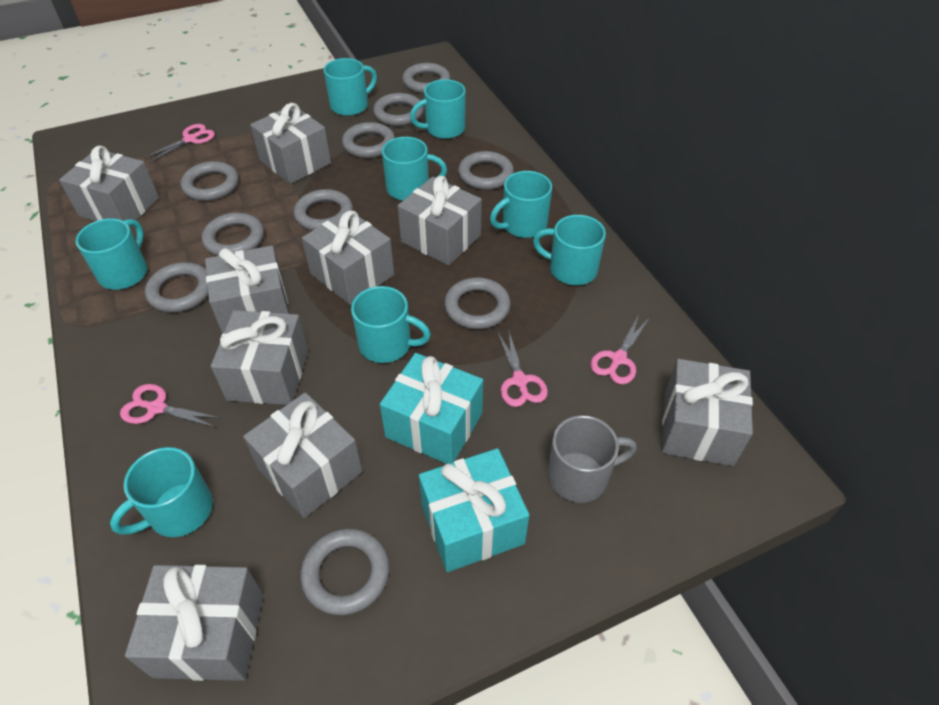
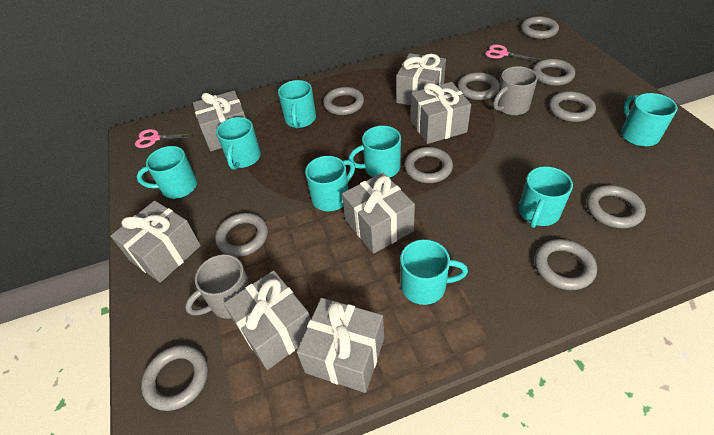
grey gift: [59,146,159,227] [125,565,263,681] [205,245,290,334] [211,310,308,405] [243,392,362,518] [250,103,331,184] [302,209,394,305] [398,176,482,266] [661,359,753,466] = 9 -> [111,201,201,283] [193,91,246,151] [224,270,311,370] [297,298,384,393] [342,173,415,254] [396,53,446,105] [411,82,471,144] = 7
grey mug: [548,415,637,503] = 1 -> [185,254,251,319] [493,66,538,116] = 2
pink scissors: [120,384,223,428] [144,124,215,163] [497,329,548,407] [590,315,649,385] = 4 -> [135,129,195,148] [485,44,540,62] = 2
turquoise gift: [380,353,483,464] [419,448,529,572] = 2 -> none = 0

